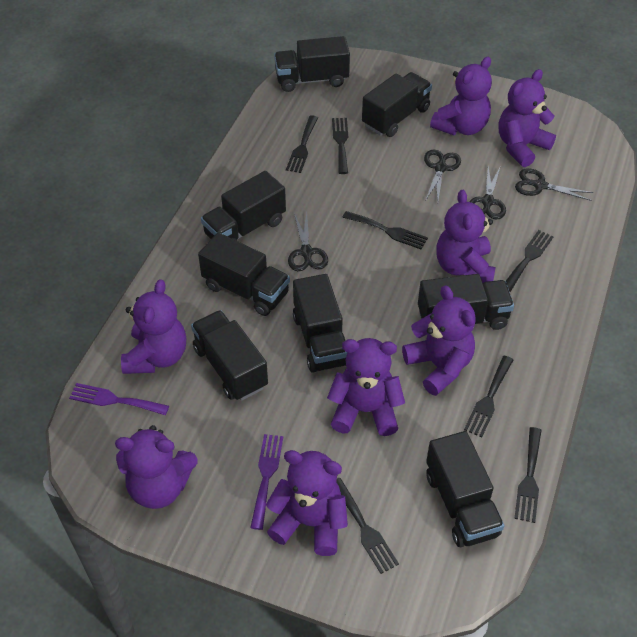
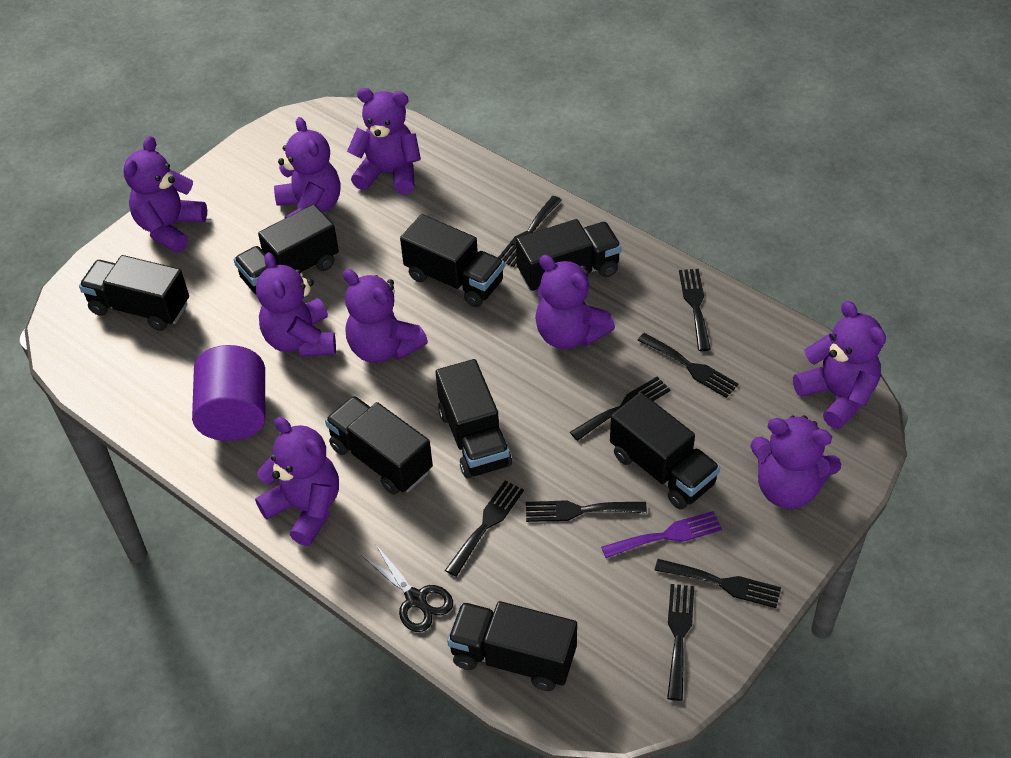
black fork: [286,115,318,173] [332,118,348,174] [336,478,399,574] [342,211,428,250] [464,356,513,437] [506,230,554,292] [514,427,541,523] = 7 -> [445,481,524,577] [498,196,562,267] [526,500,647,522] [570,377,670,441] [637,333,738,398] [655,559,781,608] [667,584,694,701] [679,269,711,351] = 8
black scissors: [288,213,328,271] [424,150,461,200] [469,166,506,220] [515,168,593,201] = 4 -> [361,544,453,632] = 1
purple cylinder: none = 0 -> [192,345,265,441] = 1
purple fork: [69,383,169,415] [250,434,283,530] = 2 -> [601,511,722,558] = 1
purple teddy bear: [115,425,197,509] [121,279,186,374] [266,450,348,556] [327,338,405,436] [402,285,476,396] [430,57,492,135] [436,190,495,283] [499,69,556,167] = 8 -> [123,136,207,253] [255,417,339,546] [256,252,336,357] [274,117,340,219] [343,269,428,363] [347,88,421,195] [535,255,615,349] [750,416,841,509] [793,301,886,429] = 9

